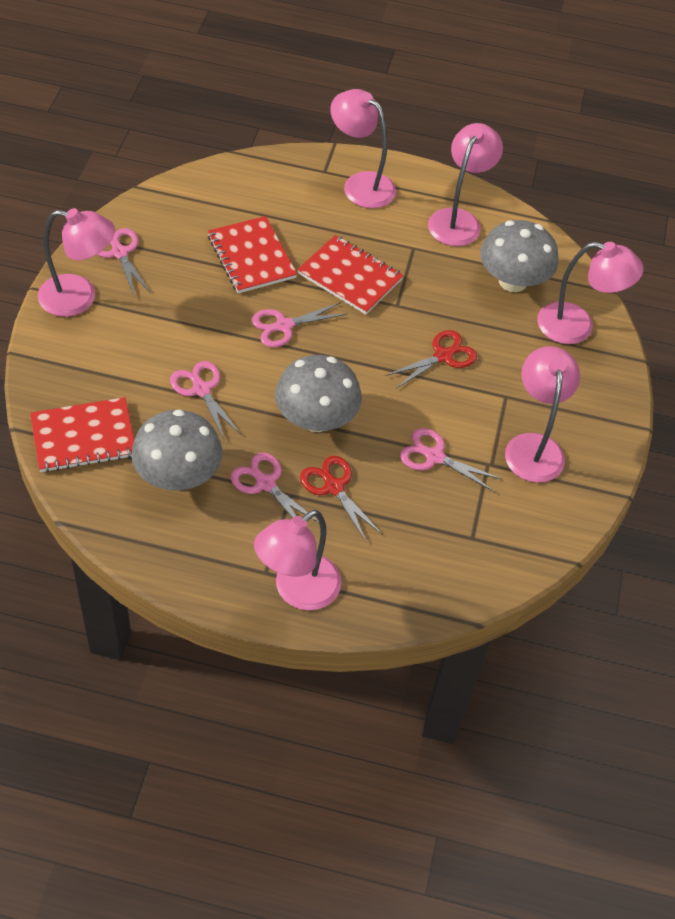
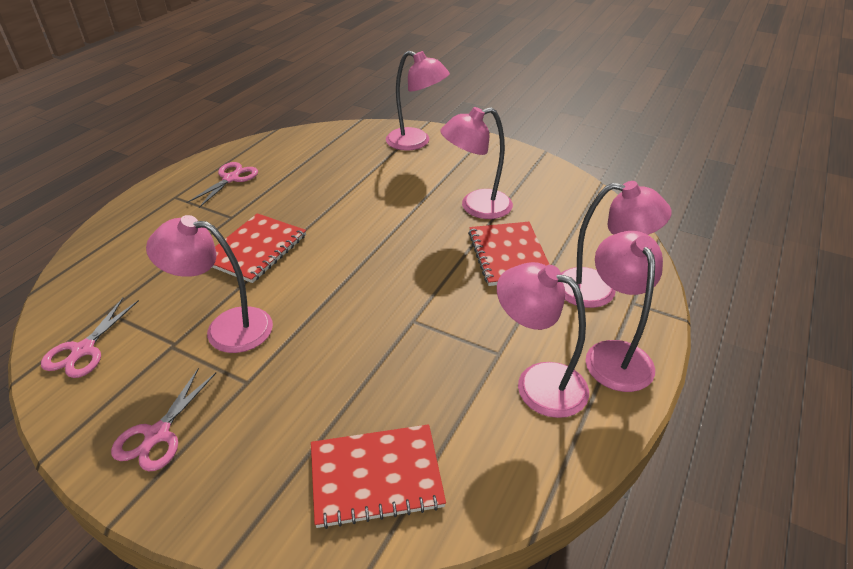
grey mushroom: [131,410,222,491] [275,355,362,432] [480,220,558,292] = 3 -> none = 0
pink scissors: [98,228,151,298] [170,361,241,441] [231,452,319,523] [251,302,347,347] [400,428,501,492] = 5 -> [41,298,139,378] [111,368,216,471] [186,162,258,208] = 3
red scissors: [300,456,382,542] [386,330,477,388] = 2 -> none = 0

